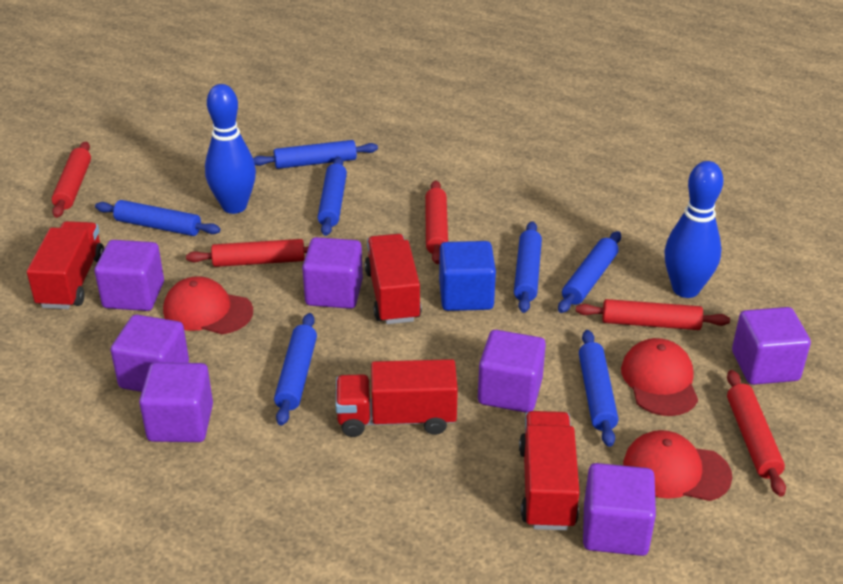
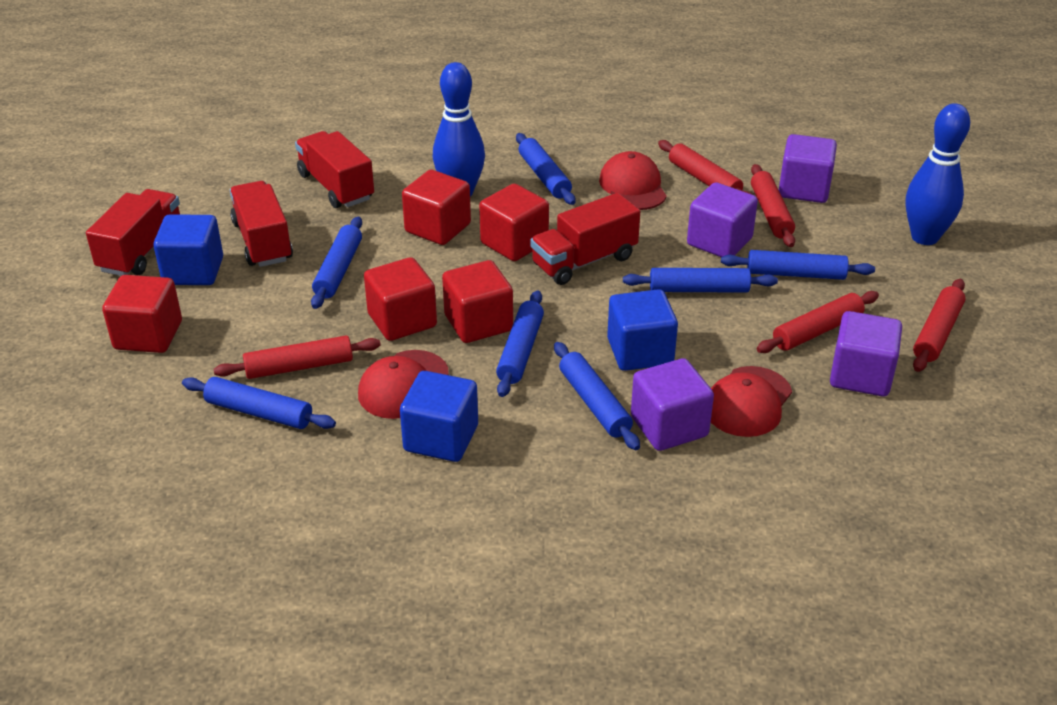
blue cube: [439,241,496,311] = 1 -> [153,214,223,285] [400,371,478,462] [607,289,678,371] = 3
purple cube: [95,240,164,311] [111,315,189,392] [139,362,213,442] [302,237,363,309] [478,330,546,413] [583,463,656,556] [732,307,811,385] = 7 -> [631,358,714,451] [687,182,758,257] [779,134,837,203] [830,311,902,396] = 4
red cube: none = 0 -> [102,275,182,353] [364,257,437,341] [402,170,471,245] [442,260,513,343] [479,184,549,261] = 5

